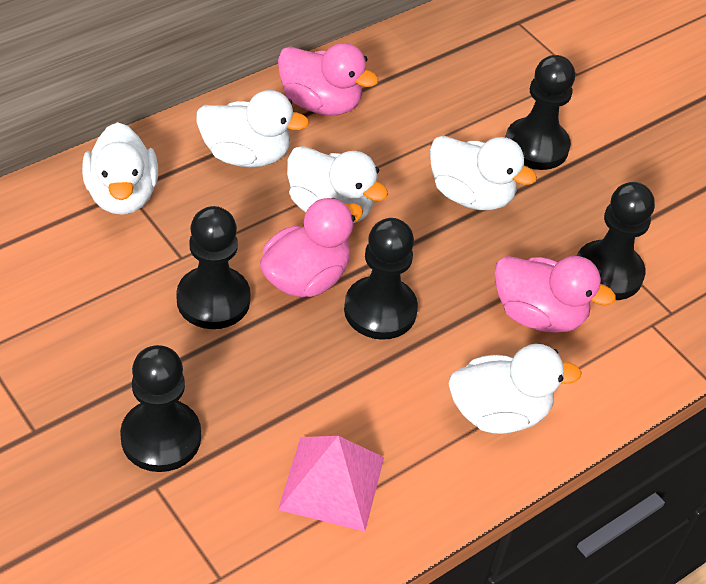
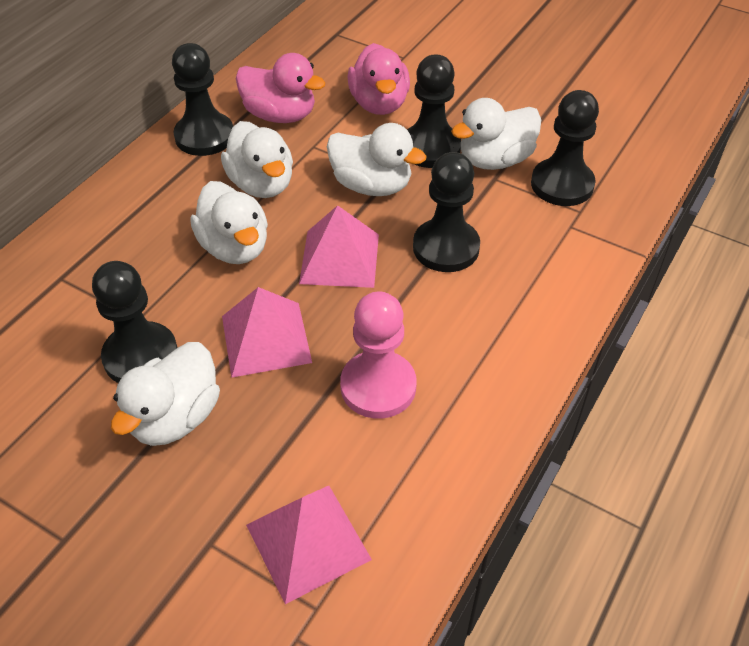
pink duck: [260,198,363,297] [278,43,379,115] [494,256,616,333] = 3 -> [236,53,326,123] [347,43,410,115] = 2
pink pawn: none = 0 -> [340,291,417,419] = 1
pink pyramid: [278,436,384,531] = 1 -> [222,287,312,378] [246,486,372,604] [299,205,379,288] = 3

